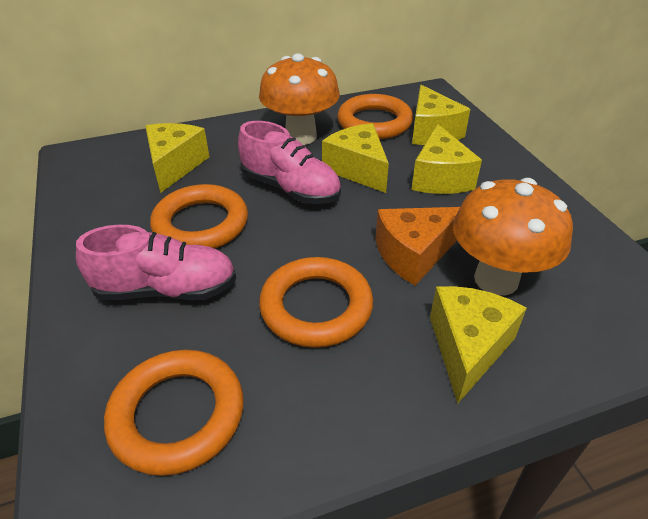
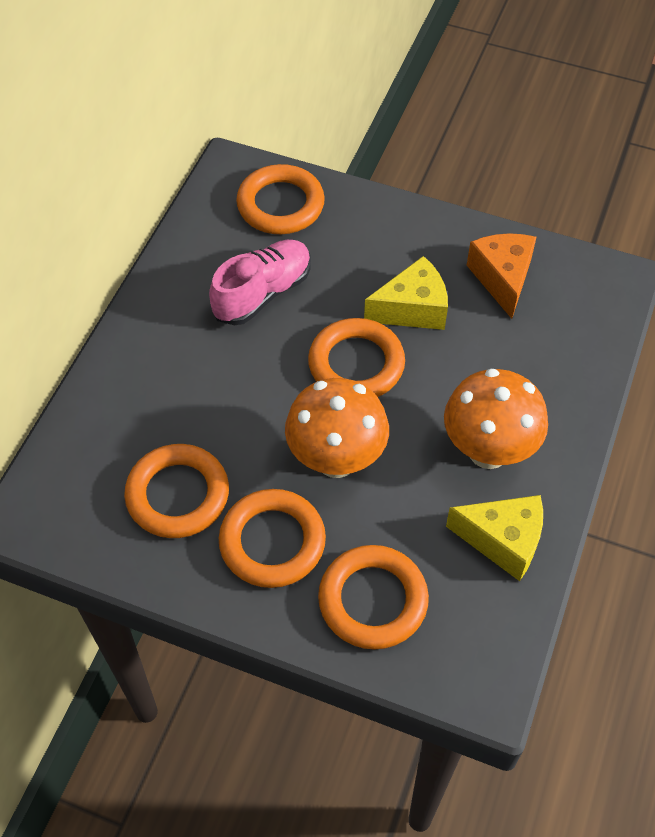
orange ring: [104,350,243,476] [150,184,248,249] [259,257,373,348] [337,94,413,139] = 4 -> [124,444,229,538] [219,489,326,588] [236,164,325,234] [308,318,405,397] [318,545,429,650] = 5
pink shoe: [76,225,236,301] [238,121,341,204] = 2 -> [209,240,311,325] = 1
yellow cheese: [145,123,210,193] [322,123,389,193] [412,85,470,145] [412,124,482,194] [430,286,527,404] = 5 -> [364,256,448,330] [446,495,543,581] = 2

